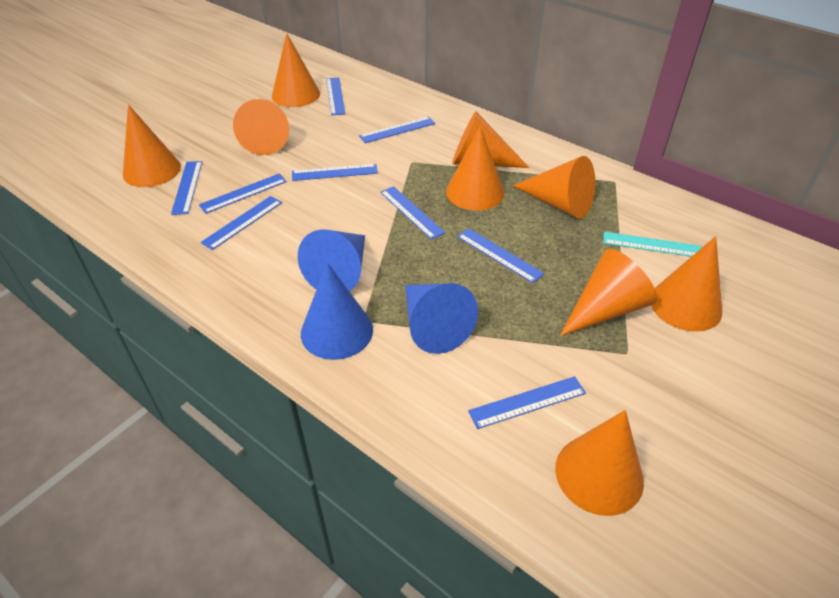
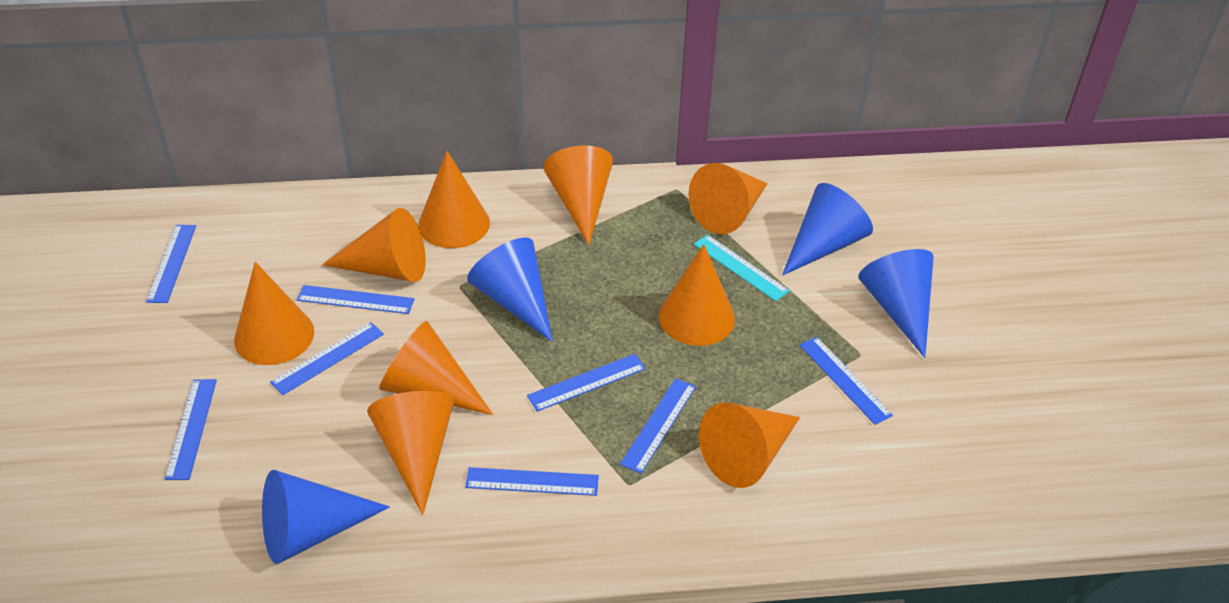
blue cone: [298,230,365,292] [301,262,373,360] [405,283,478,354] = 3 -> [262,470,390,564] [467,238,553,342] [782,183,873,276] [858,249,934,358] = 4
blue ruler: [171,161,202,215] [199,174,287,214] [200,196,282,250] [292,164,378,181] [326,77,346,115] [359,117,436,143] [380,186,445,240] [457,228,544,283] [468,376,586,429] = 9 -> [146,225,196,303] [165,379,217,480] [270,322,384,395] [297,285,414,314] [465,467,599,496] [527,354,646,412] [620,378,696,474] [799,337,893,425] = 8

